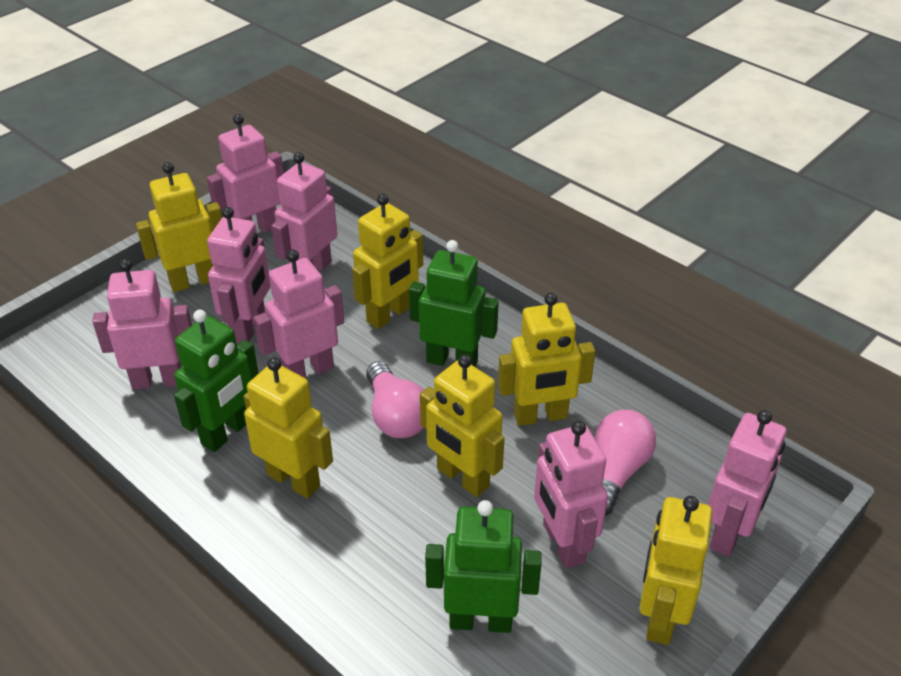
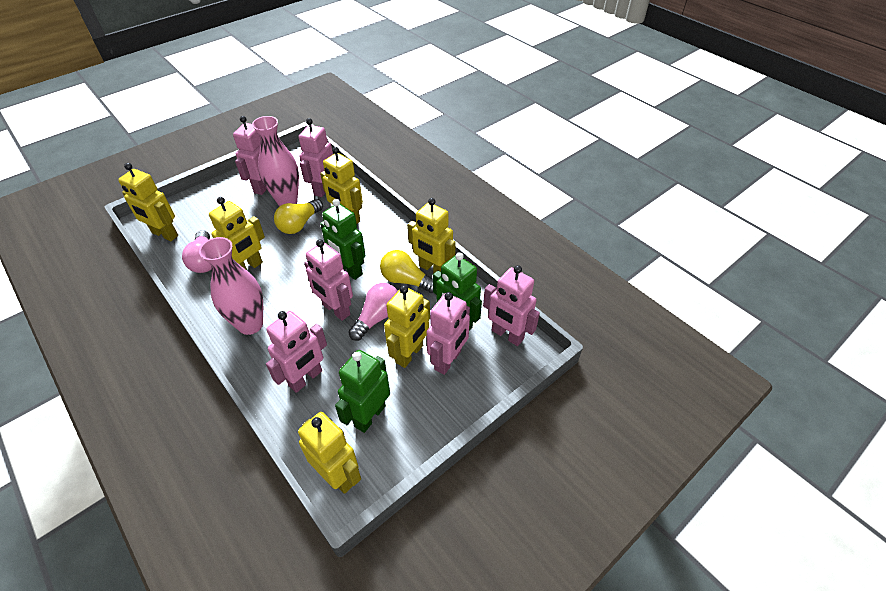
pink robot: [92,259,192,390] [207,114,284,233] [207,207,270,343] [254,250,344,378] [271,152,337,270] [534,421,608,568] [708,410,787,557] = 7 -> [233,116,267,195] [266,311,327,393] [298,118,333,197] [304,239,353,321] [426,292,470,375] [483,265,540,346] = 6
pink vase: none = 0 -> [199,237,263,335] [252,116,299,206] = 2
yellow light bulb: none = 0 -> [274,199,323,234] [380,250,433,293] = 2

